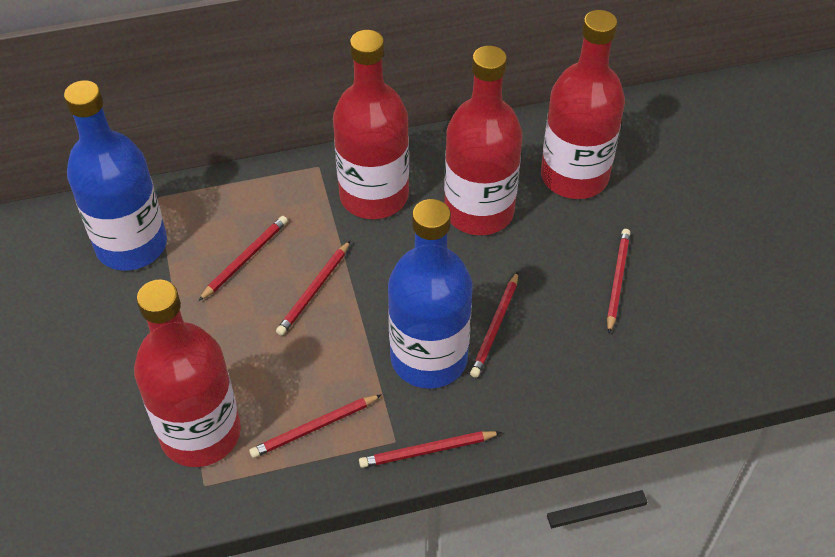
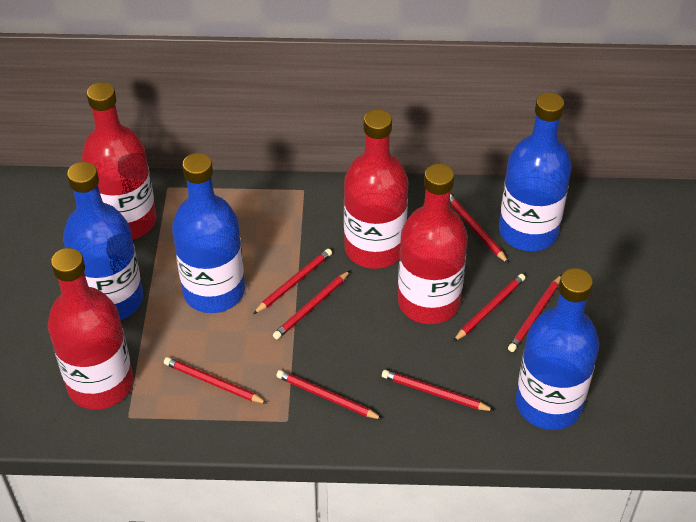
blue bottle: [64,80,167,270] [388,199,473,389] = 2 -> [63,162,143,320] [172,153,245,313] [499,93,572,251] [516,268,599,430] = 4
red pencil: [198,216,288,301] [249,394,382,458] [276,240,351,336] [359,431,501,468] [470,272,518,378] [607,229,630,333] = 6 -> [164,357,268,404] [253,249,332,314] [273,271,350,339] [276,370,382,419] [382,370,495,411] [450,194,509,264] [453,274,525,342] [508,275,562,352] = 8

